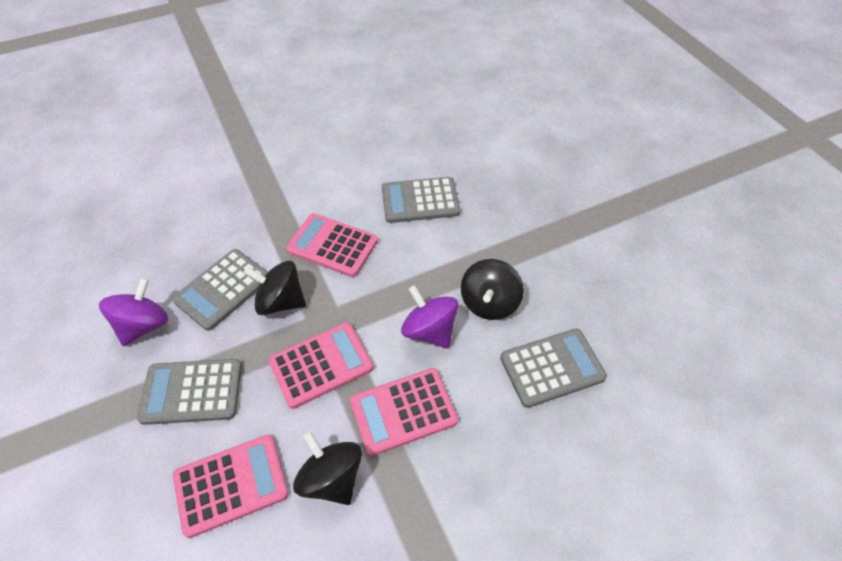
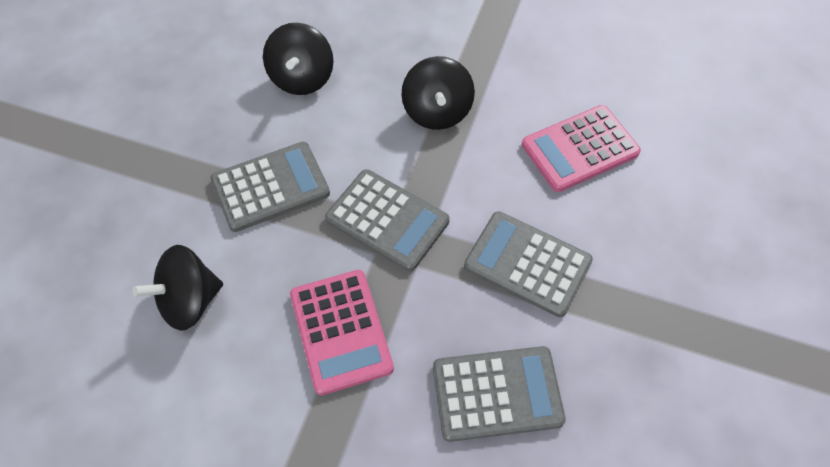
pink calculator: [173,435,288,538] [268,322,373,409] [286,213,378,277] [350,368,458,456] = 4 -> [290,270,394,395] [522,105,641,192] = 2
purple spinning top: [99,278,168,346] [401,285,458,348] = 2 -> none = 0

